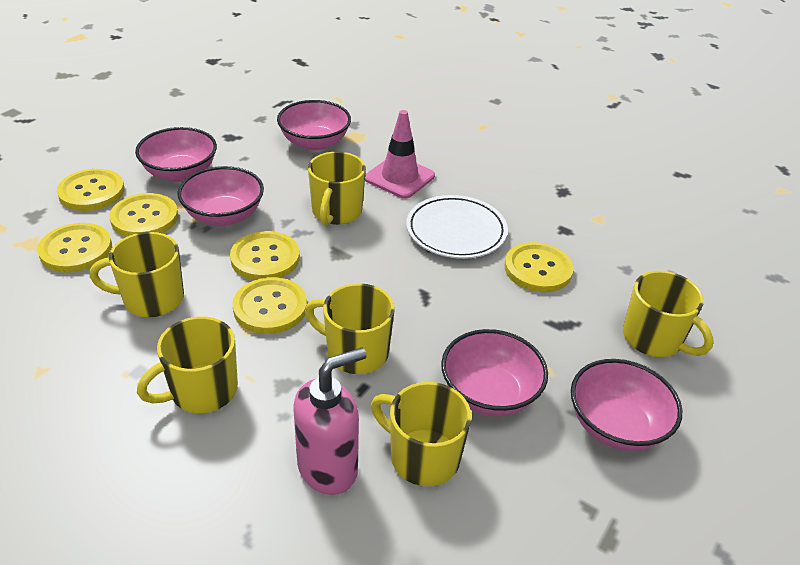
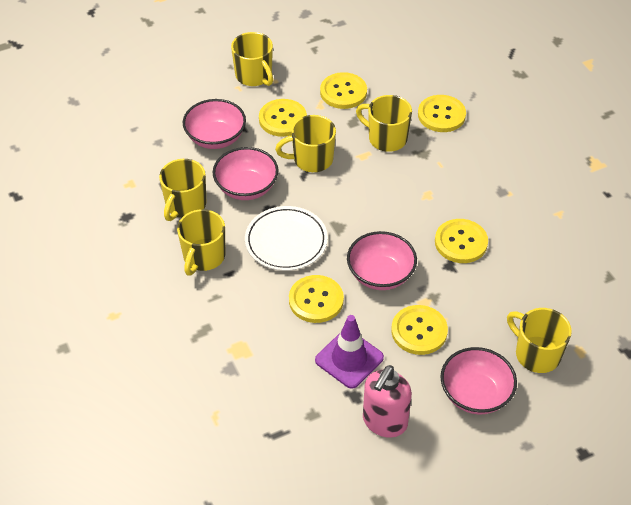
pink bowl: [135,127,217,182] [178,166,264,226] [277,100,351,151] [441,329,548,416] [571,359,682,451] = 5 -> [183,99,246,149] [212,147,278,200] [347,231,417,290] [440,347,517,415] = 4
pink traffic cone: [365,110,435,199] = 1 -> none = 0
purple traffic cone: none = 0 -> [315,315,384,389] = 1

